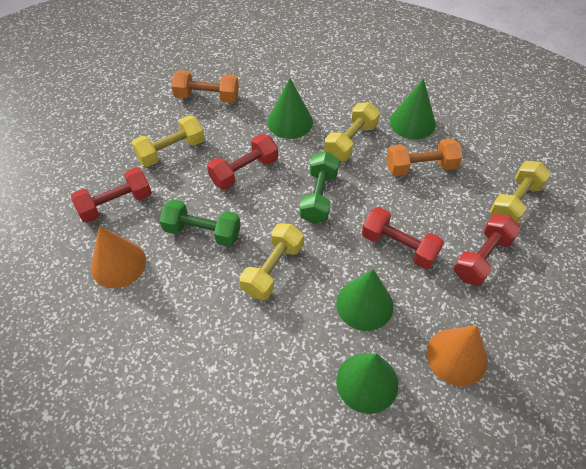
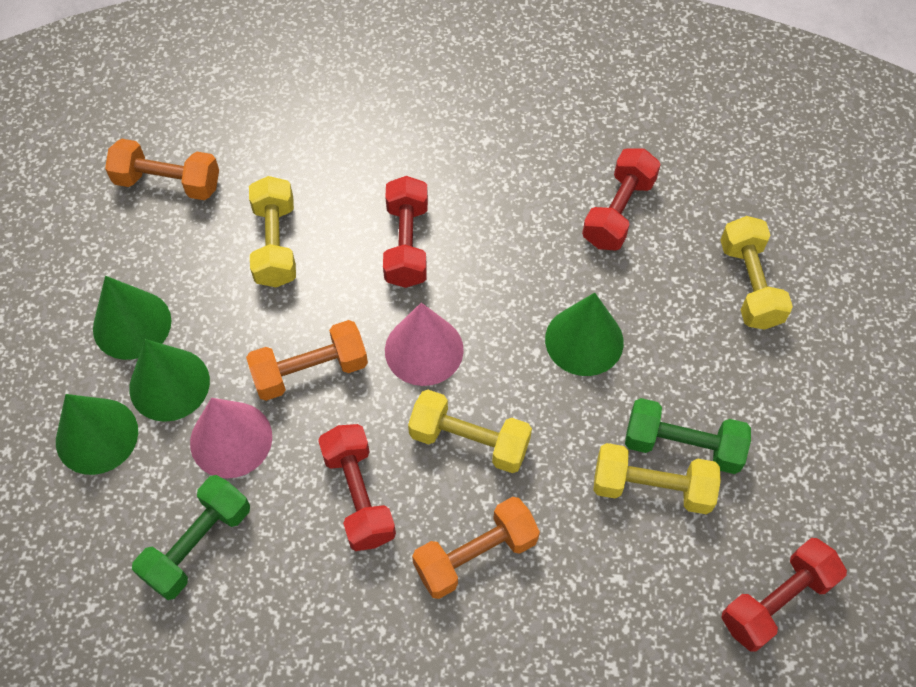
orange cone: [91,226,146,288] [427,325,488,386] = 2 -> none = 0
orange dumbbell: [172,70,239,103] [387,138,462,176] = 2 -> [105,139,219,200] [246,320,368,401] [412,497,540,599] = 3
pink cone: none = 0 -> [190,398,272,478] [385,303,464,386] = 2

